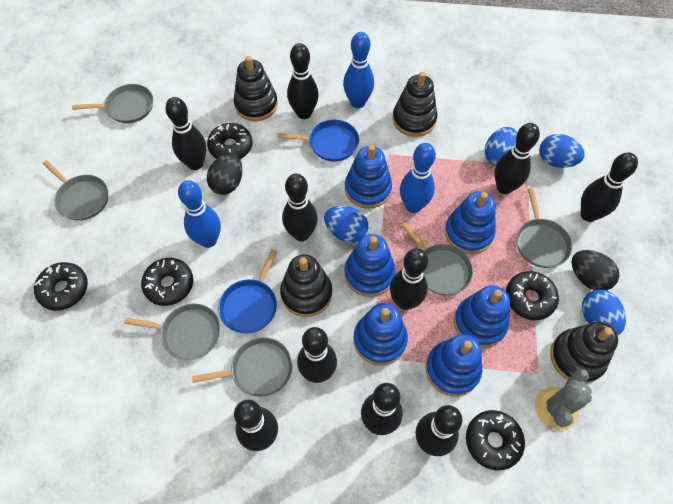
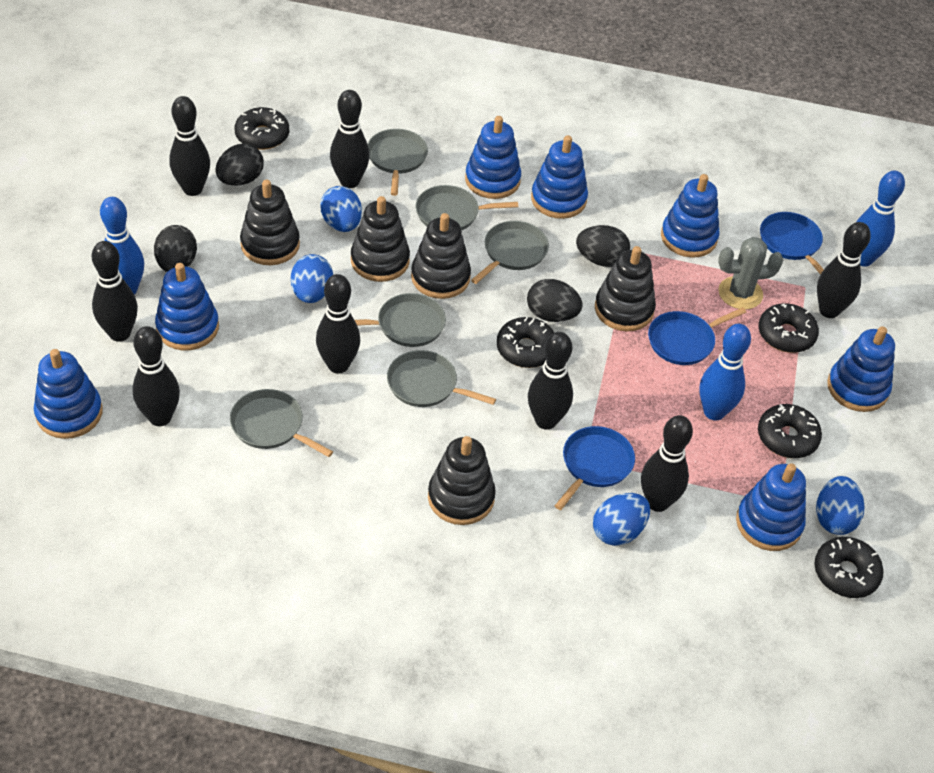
black bowling pin: [165,97,206,170] [234,400,278,451] [282,174,318,241] [287,43,319,119] [297,327,337,383] [361,383,403,435] [390,248,428,310] [416,405,463,456] [495,123,540,194] [581,152,638,222] = 10 -> [92,241,138,342] [132,326,180,426] [169,96,210,196] [316,274,360,374] [330,90,370,188] [528,332,573,430] [641,415,693,512] [817,222,871,318] = 8
black egg: [207,153,243,195] [572,250,619,290] = 2 -> [154,225,197,272] [215,143,264,186] [527,279,583,322] [576,225,630,267] = 4
black stacking toy: [233,56,278,121] [280,254,332,317] [392,72,437,137] [550,322,618,384] = 4 -> [240,180,300,265] [351,196,410,282] [411,213,471,299] [428,436,496,525] [595,246,656,332] = 5
blue pan: [219,249,277,333] [278,120,359,161] = 2 -> [555,426,635,510] [648,307,747,365] [760,212,824,275] = 3
blue stacking toy: [344,234,396,297] [345,145,392,209] [353,303,408,366] [425,334,482,397] [445,191,496,254] [454,285,510,348] = 6 -> [34,349,103,439] [155,263,219,350] [465,116,521,199] [531,135,588,219] [661,174,720,258] [736,463,806,551] [827,326,895,412] = 7

